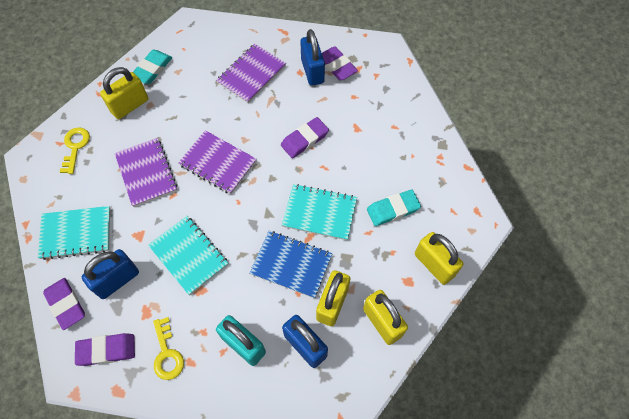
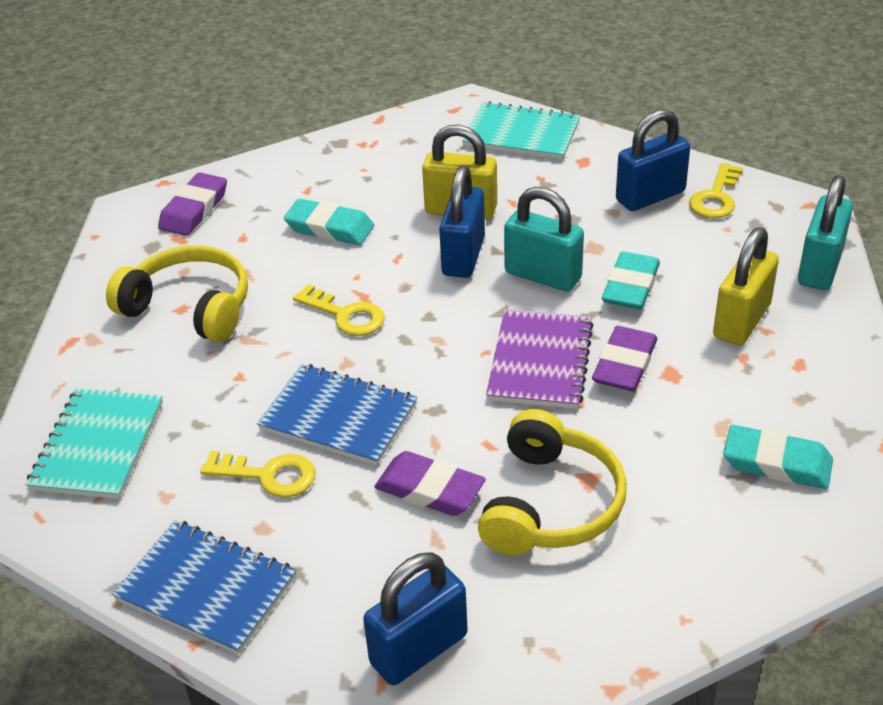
blue notebook: [250,231,332,298] = 1 -> [112,520,297,655] [257,364,417,466] = 2
purple eraser: [43,278,85,330] [75,333,135,366] [281,117,329,158] [322,47,358,80] = 4 -> [158,172,227,236] [374,451,486,516] [592,326,658,391] = 3
purple notebook: [115,138,177,207] [178,130,257,194] [216,44,286,103] = 3 -> [486,309,594,409] = 1
turquoise eraser: [133,50,172,84] [367,190,421,226] = 2 -> [284,199,374,245] [602,251,660,310] [723,425,833,489] = 3
turquoise notebook: [38,206,110,260] [148,216,228,295] [282,184,357,240] = 3 -> [26,388,163,499] [462,101,580,160] = 2
turquoise padlock: [216,315,266,366] = 1 -> [504,187,584,291] [798,175,853,290] = 2
yellow headphones: none = 0 -> [106,245,248,342] [478,409,627,555] = 2
yellow key: [60,127,90,174] [153,317,184,380] = 2 -> [200,451,316,498] [293,284,385,336] [689,163,743,219] = 3
yellow padlock: [100,67,148,119] [316,270,350,326] [363,290,408,345] [415,232,463,285] = 4 -> [422,125,497,220] [713,227,779,345] = 2

